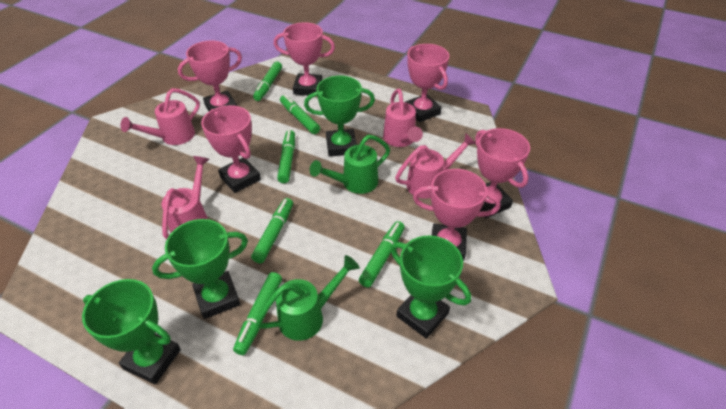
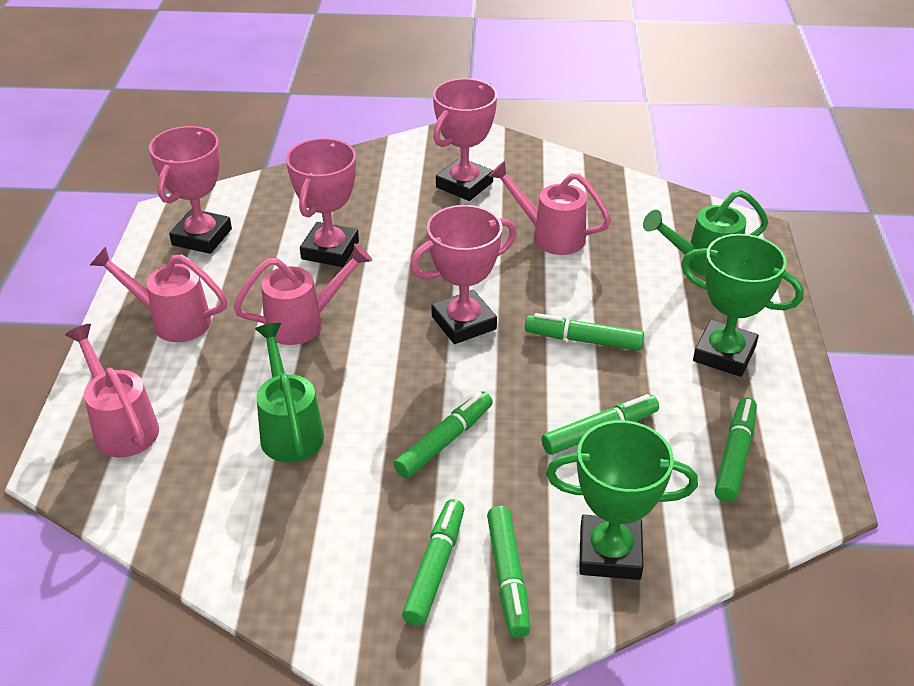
green trophy: [82,279,181,384] [152,219,248,319] [304,76,375,157] [391,235,471,339] = 4 -> [546,420,698,580] [681,234,804,377] = 2
pink trophy: [178,40,242,111] [201,105,261,193] [274,22,335,95] [405,44,449,122] [413,169,500,261] [475,128,530,218] = 6 -> [149,126,232,254] [286,138,359,267] [410,205,517,344] [433,78,497,201] = 4

